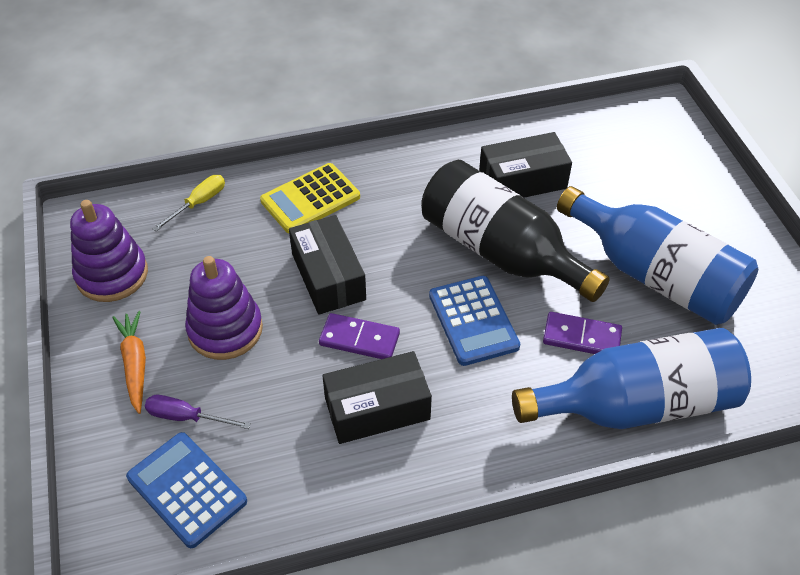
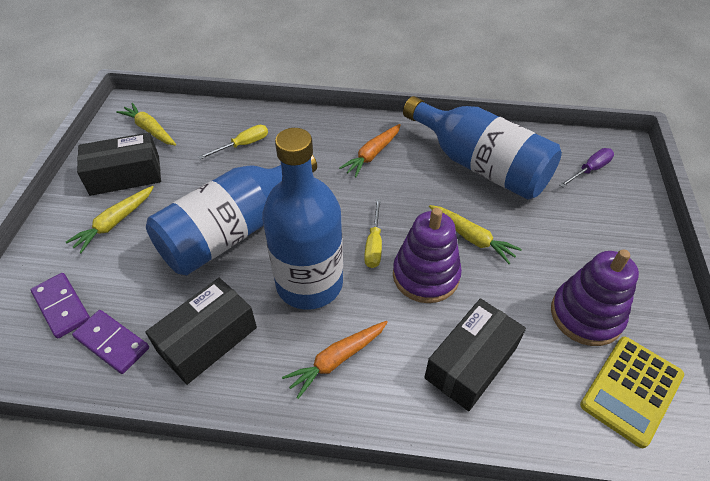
black bottle: [421,160,610,302] = 1 -> none = 0
blue bottle: [512,328,751,429] [557,186,758,325] = 2 -> [146,155,317,275] [262,128,343,310] [403,96,562,199] = 3
blue calculator: [126,432,247,548] [429,276,520,366] = 2 -> none = 0
orange carrot: [112,311,146,414] = 1 -> [282,321,388,399] [339,124,401,177] = 2
yellow carrot: none = 0 -> [66,186,154,253] [116,103,176,146] [429,205,522,264] = 3
yellow screwdriver: [152,175,225,231] = 1 -> [198,125,268,159] [364,199,382,268] = 2

